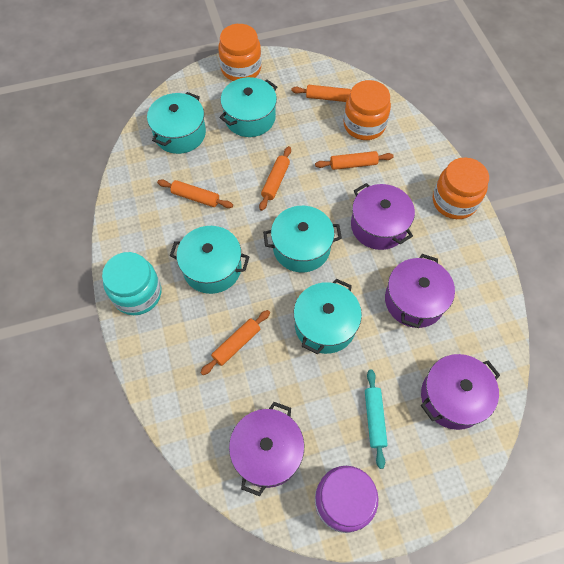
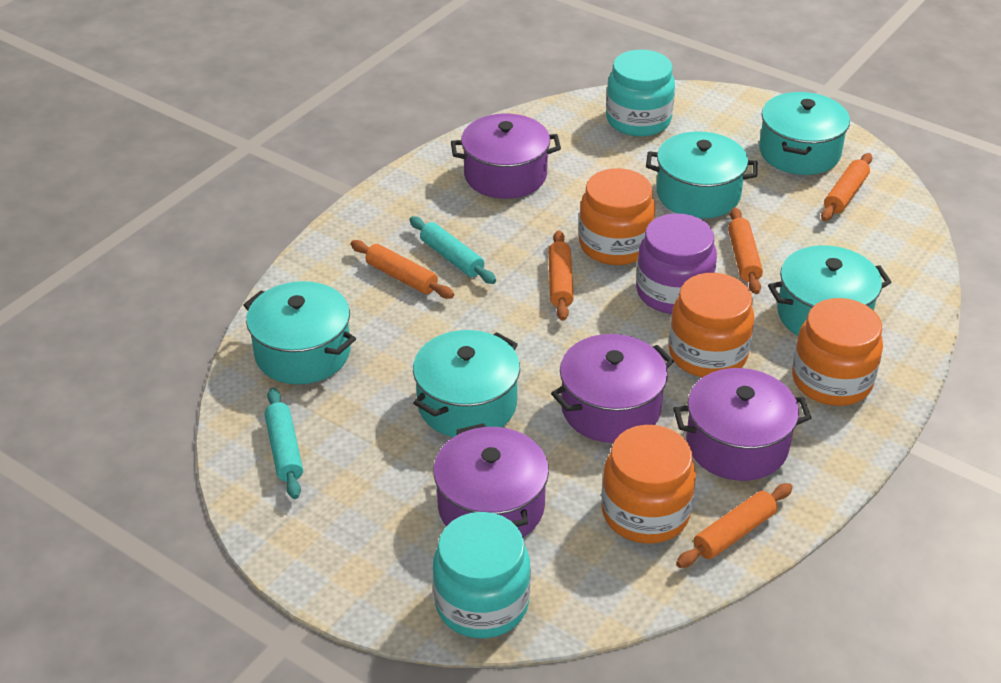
orange jar: [218,24,262,81] [344,80,391,140] [433,157,489,219] = 3 -> [579,168,655,265] [601,425,696,544] [669,273,755,377] [792,298,883,406] = 4
turquoise jar: [102,252,161,315] = 1 -> [433,512,530,638] [606,50,675,137] = 2
turquoise rolling pin: [365,369,388,469] = 1 -> [265,388,303,499] [409,216,496,284] = 2

